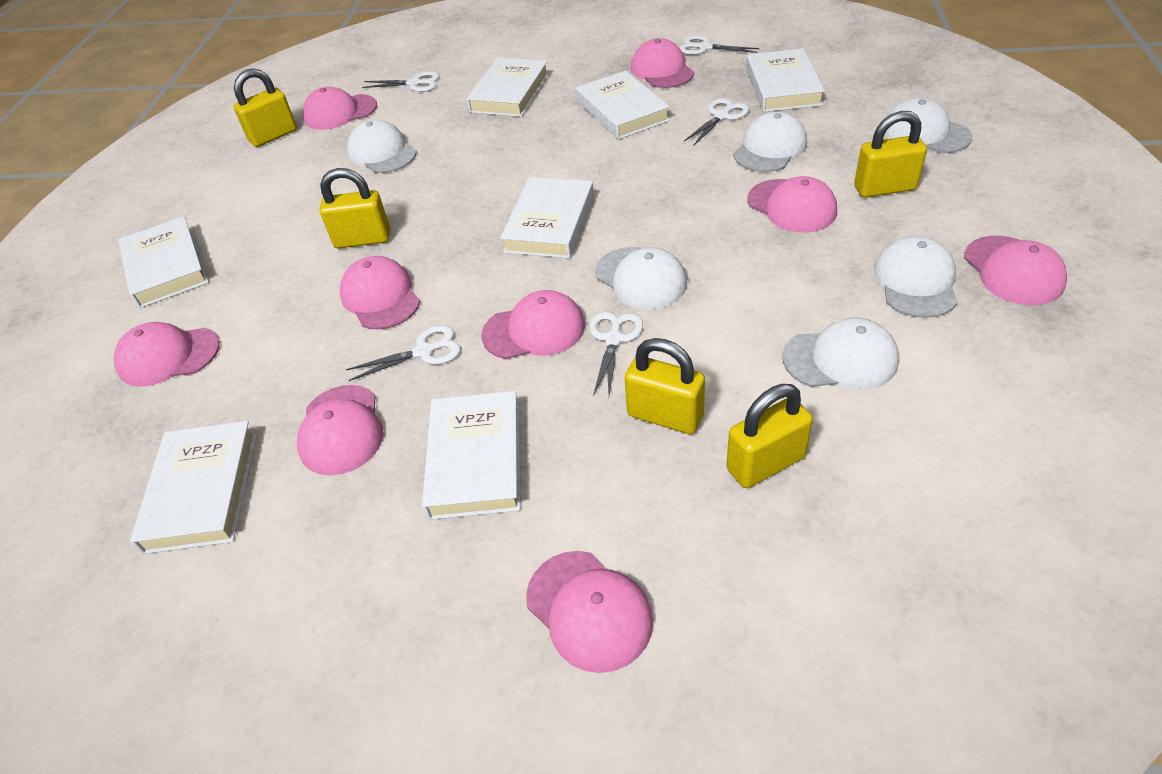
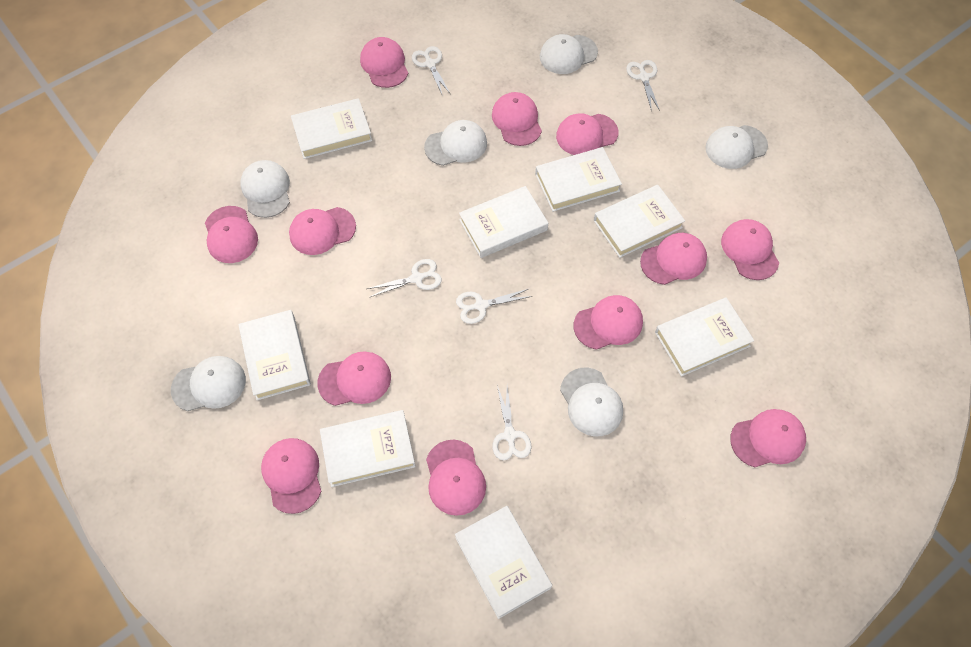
pink cap: [114,322,220,387] [297,385,384,476] [302,86,377,130] [339,256,420,329] [482,290,585,359] [526,551,653,673] [631,38,694,88] [747,176,837,233] [964,236,1067,305] = 9 -> [205,206,258,263] [261,438,321,514] [289,207,356,255] [317,351,391,406] [360,37,408,88] [426,440,486,516] [492,92,542,146] [556,113,618,155] [574,295,643,350] [640,233,707,285] [721,219,779,280] [730,409,806,467] = 12
white book: [118,216,209,308] [130,421,257,554] [422,391,520,520] [466,58,549,117] [500,177,594,258] [576,71,670,140] [746,48,825,112] = 7 -> [238,310,311,400] [291,98,372,159] [320,410,416,487] [455,506,552,619] [459,186,548,258] [535,147,622,212] [594,185,685,258] [655,297,754,377] = 8
yellow padlock: [233,68,297,147] [320,168,390,248] [625,338,705,434] [726,384,813,488] [854,111,927,198] = 5 -> none = 0

